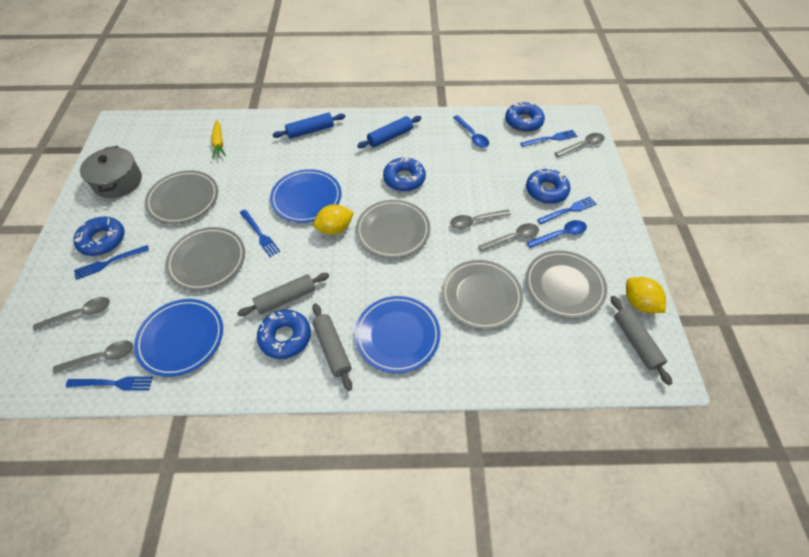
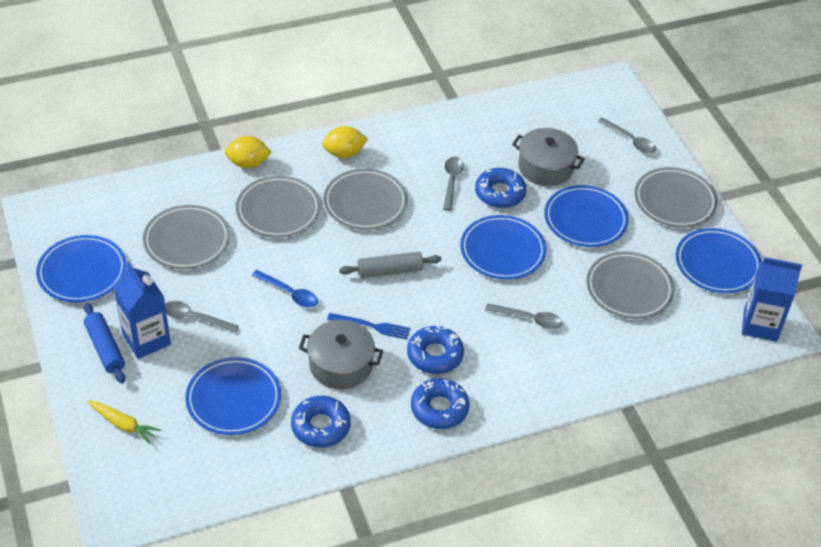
blue carton: none = 0 -> [113,262,171,359] [742,257,802,342] = 2
blue donut: [74,217,125,256] [257,310,311,359] [383,156,426,191] [505,102,545,132] [526,168,570,204] = 5 -> [291,396,351,448] [407,326,464,374] [411,378,469,429] [475,168,526,208] = 4
blue fork: [66,376,153,391] [74,245,149,280] [240,209,280,257] [520,130,577,147] [537,197,597,224] = 5 -> [327,313,411,339] = 1
blue plate: [134,299,223,377] [270,169,341,223] [355,296,440,373] = 3 -> [36,235,127,302] [185,357,281,435] [460,215,546,280] [544,185,629,247] [676,228,762,293] = 5
blue rolling pin: [272,113,345,139] [357,116,421,148] = 2 -> [84,303,125,384] = 1
blue spoon: [453,115,489,148] [527,220,587,248] = 2 -> [252,270,318,307] = 1
grey pot: [80,146,142,198] = 1 -> [299,320,383,389] [512,128,585,186] = 2
grey rolling pin: [237,273,329,316] [312,303,352,391] [611,296,672,385] = 3 -> [339,252,441,278] = 1
grey spoon: [33,297,110,331] [53,340,133,374] [450,209,511,229] [478,223,539,252] [555,133,605,157] = 5 -> [165,301,239,333] [443,157,464,211] [485,303,563,329] [598,117,656,154] = 4

